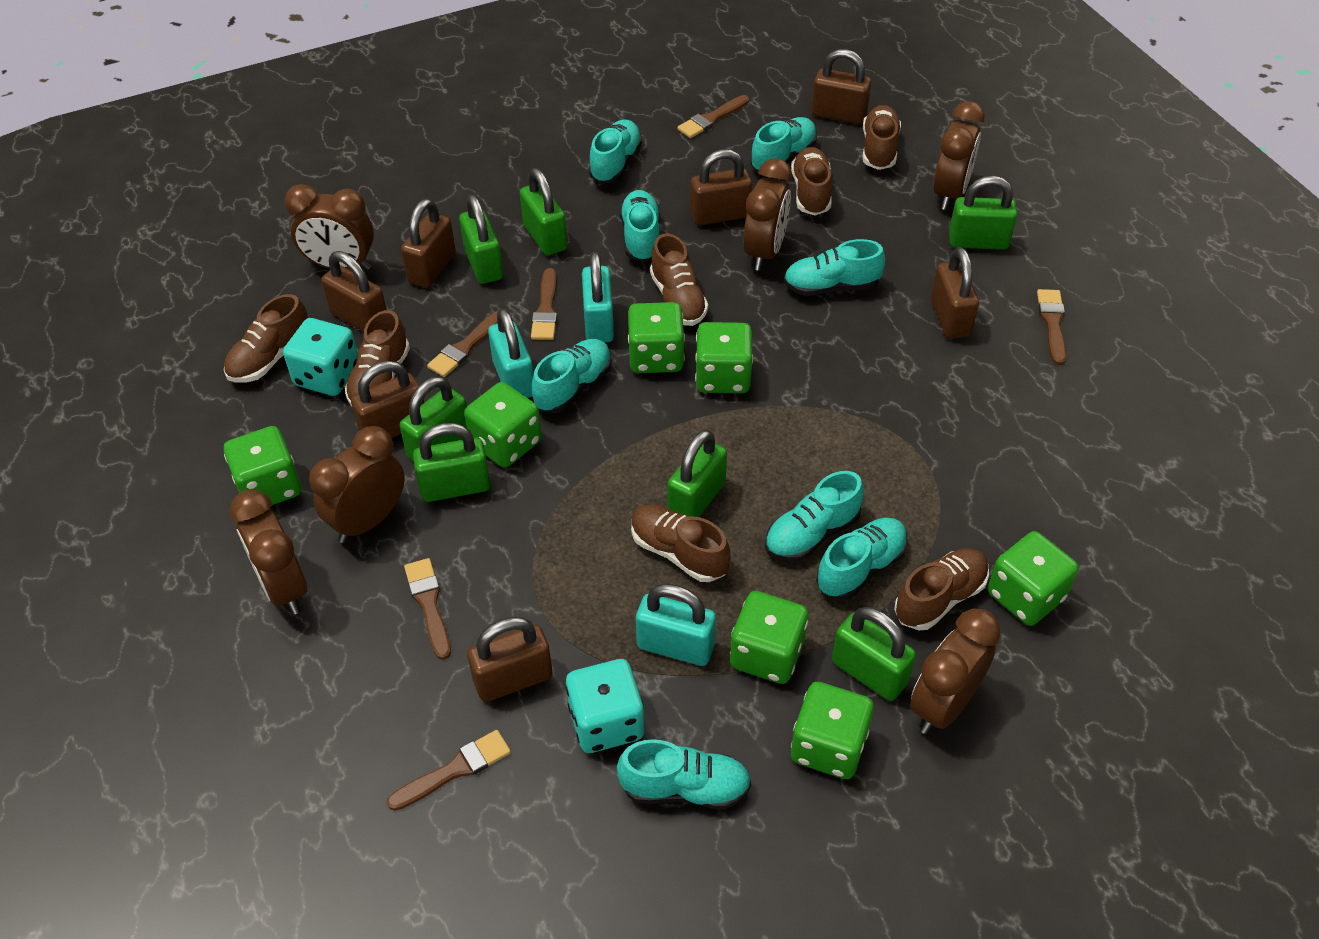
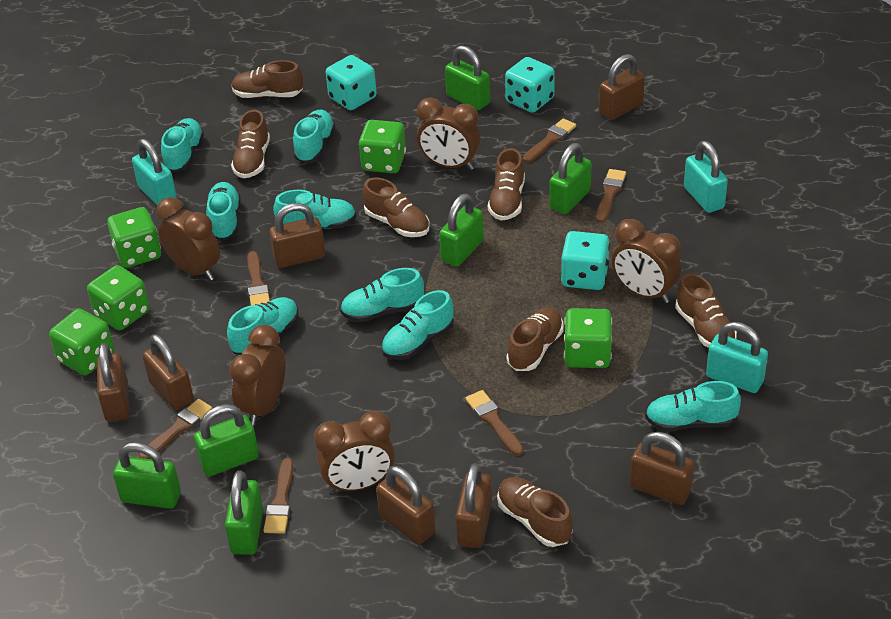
brown clock: [230,490,307,615] [285,184,374,270] [309,426,405,543] [743,158,792,271] [910,609,1001,734] [933,101,985,210] = 6 -> [156,197,220,281] [229,325,286,426] [314,411,395,492] [417,98,481,170] [612,219,681,303] = 5
green dice: [224,426,301,505] [464,382,541,468] [628,302,685,373] [695,322,753,393] [730,591,808,684] [791,682,874,779] [988,531,1078,626] = 7 -> [49,309,114,375] [87,265,150,330] [107,207,161,268] [359,120,406,173] [564,308,612,368] = 5
green padlock: [400,376,467,461] [413,423,490,502] [459,195,503,284] [520,168,567,256] [668,429,727,517] [832,607,916,701] [949,176,1017,250] = 7 -> [113,442,181,509] [194,404,259,476] [225,470,263,554] [439,194,484,267] [445,45,490,110] [549,143,592,214] = 6
turquoise dice: [283,318,358,396] [566,659,644,753] = 2 -> [326,55,377,110] [505,57,555,113] [561,231,610,290] = 3

